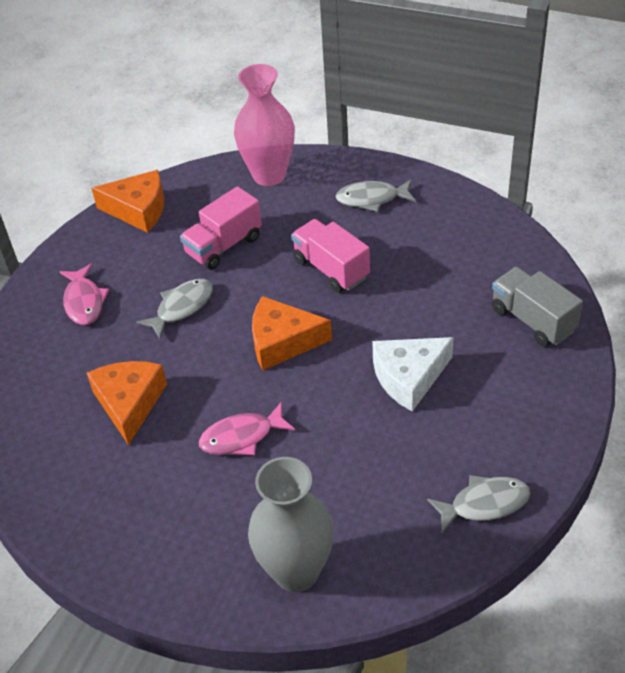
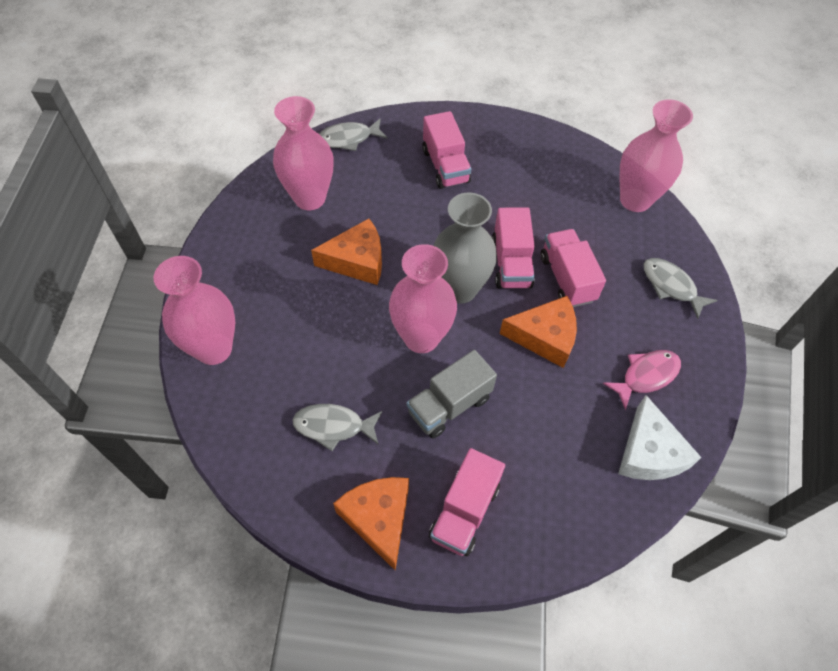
pink fish: [59,264,109,325] [199,401,295,455] = 2 -> [603,350,681,410] = 1
pink truck: [180,186,262,270] [291,219,370,293] = 2 -> [422,111,471,189] [429,448,505,556] [492,208,535,289] [540,229,606,307] = 4
pink vase: [234,64,295,186] = 1 -> [154,256,235,365] [273,96,334,210] [389,244,457,353] [620,99,693,212] = 4

